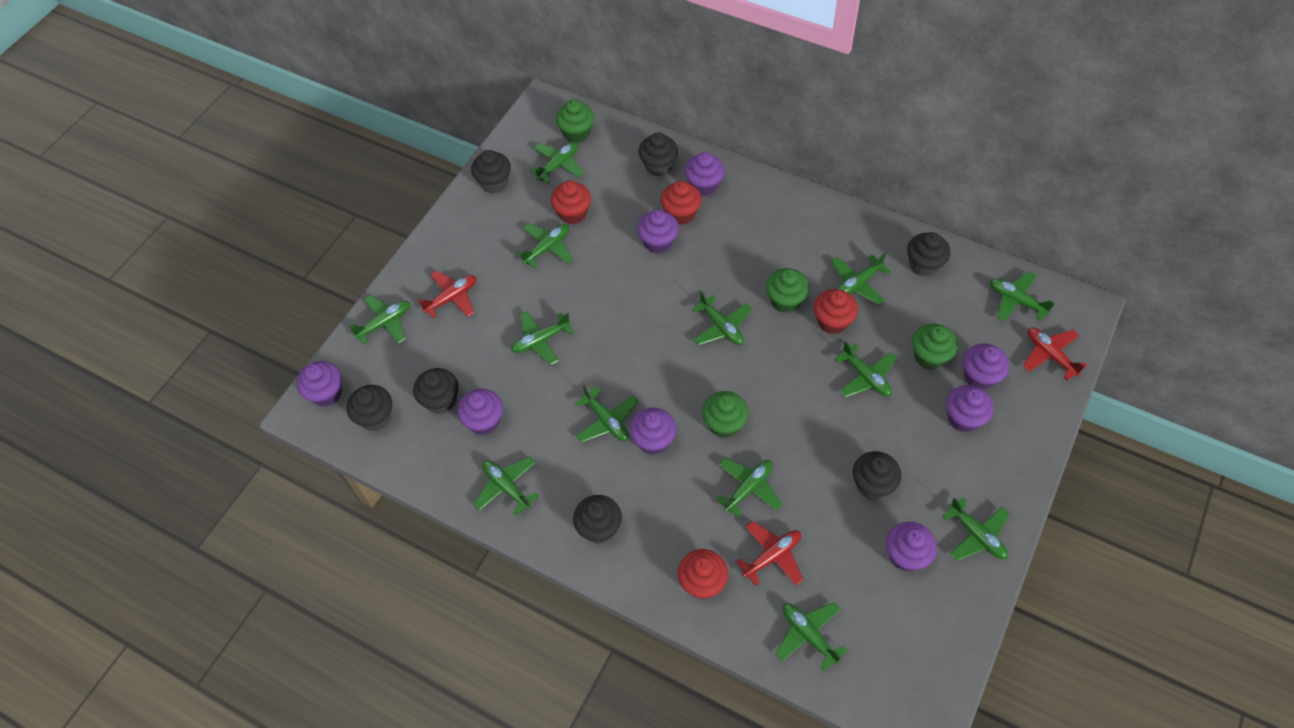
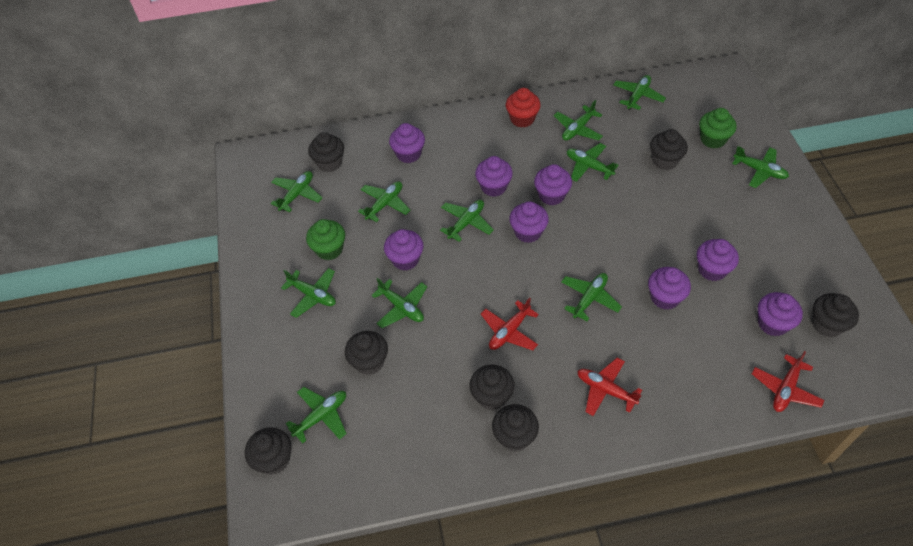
green cupcake: [556,99,594,143] [702,391,749,438] [766,268,809,313] [912,324,958,370] = 4 -> [306,219,345,260] [699,108,737,149] = 2
green plane: [350,295,410,345] [473,456,539,516] [511,311,574,365] [516,224,573,268] [530,142,584,183] [575,385,638,443] [692,291,752,345] [715,458,782,518] [775,602,847,671] [832,253,891,305] [835,341,897,397] [942,497,1010,561] [990,271,1055,322] = 13 -> [271,171,323,212] [281,268,336,318] [286,387,347,443] [358,181,411,222] [371,278,427,328] [440,200,494,242] [554,100,603,141] [561,273,622,321] [567,143,619,182] [613,75,666,110] [732,146,789,188] = 11
red cupcake: [551,181,591,224] [661,181,702,225] [678,549,728,599] [814,289,858,334] = 4 -> [506,88,541,128] = 1

